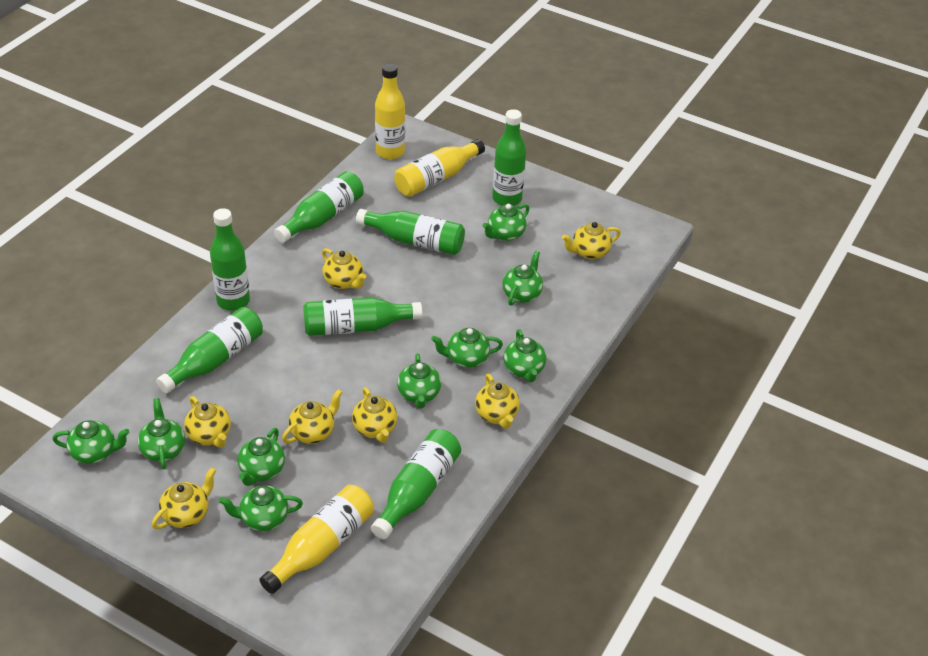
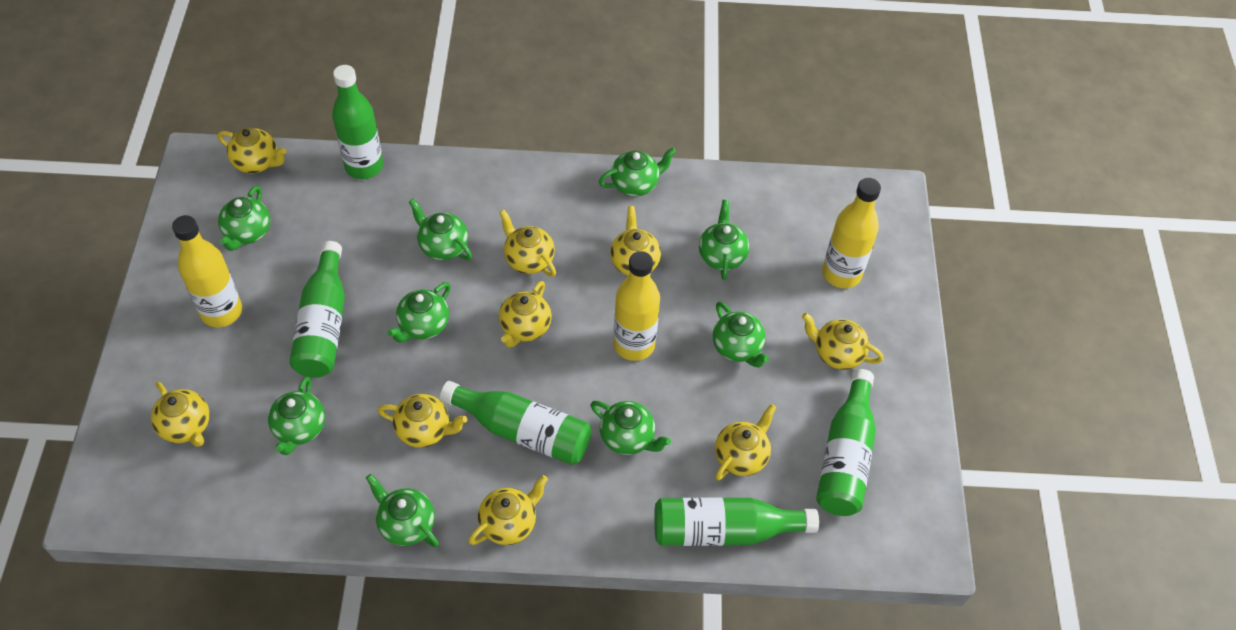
green bottle: [156,307,263,393] [210,208,250,311] [274,171,364,243] [303,297,422,336] [356,209,465,255] [371,429,461,539] [492,109,526,206] = 7 -> [289,241,345,377] [332,65,383,179] [440,381,592,465] [654,497,819,546] [816,369,876,516] = 5
yellow teapot: [152,468,216,529] [184,396,231,448] [282,389,343,444] [322,248,366,289] [352,387,397,443] [475,374,520,429] [562,222,621,259] = 7 -> [151,382,210,447] [218,128,286,173] [378,394,467,448] [468,475,548,545] [499,210,556,277] [499,281,552,348] [610,206,661,276] [715,404,776,480] [802,313,883,370] = 9

